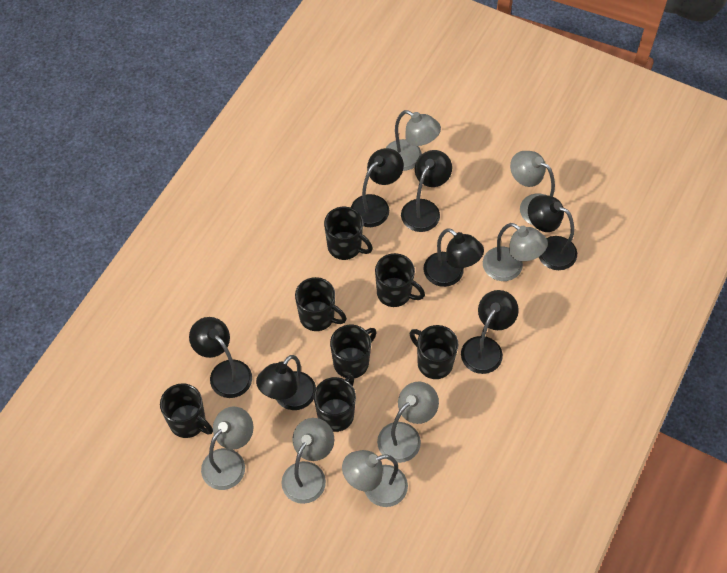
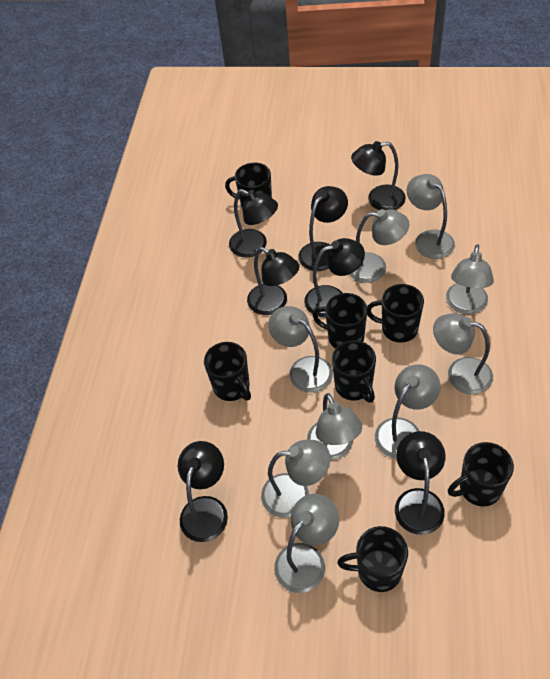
grey lamp: [201,407,253,490] [282,418,334,504] [342,450,408,507] [377,382,439,463] [386,110,441,171] [483,223,548,281] [510,151,555,225] = 7 -> [261,440,330,518] [268,306,333,393] [274,494,339,593] [307,393,362,460] [349,209,410,283] [375,364,441,459] [407,174,455,259] [433,313,493,395] [446,244,494,314] = 9

